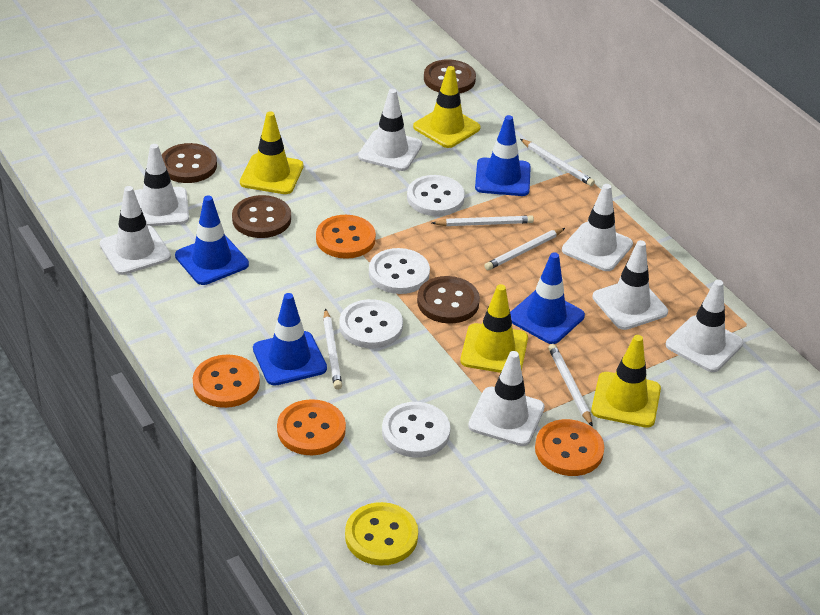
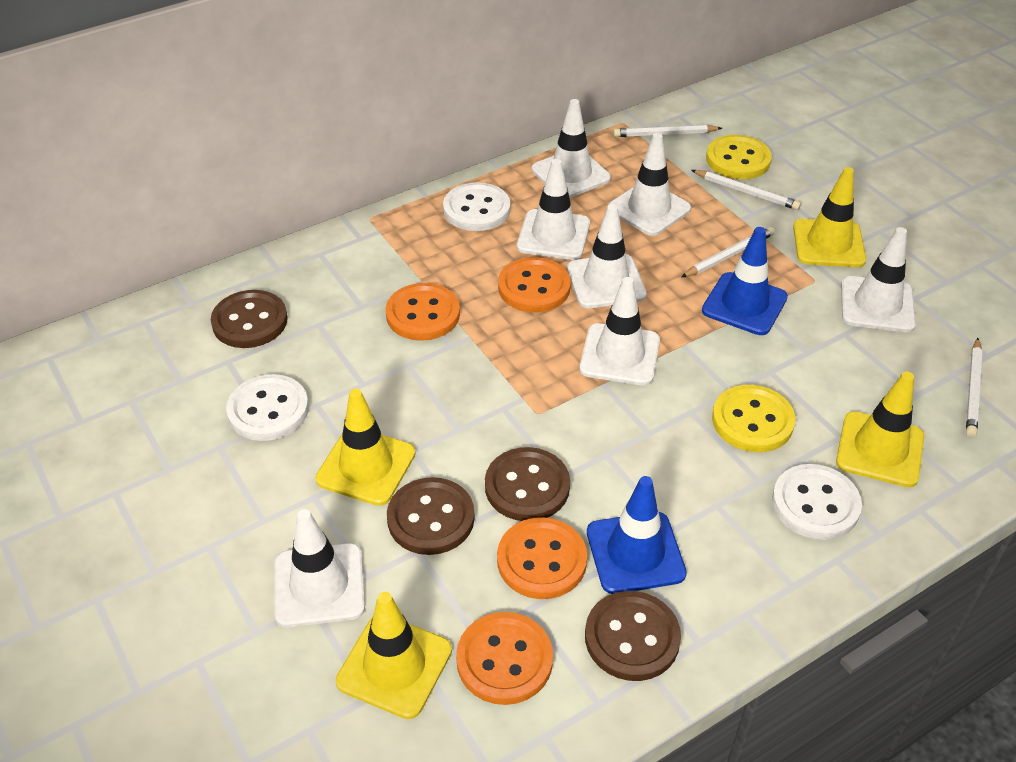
blue traffic cone: [175,195,249,285] [253,293,327,386] [475,115,531,196] [510,252,585,344] = 4 -> [587,476,687,594] [702,227,788,335] = 2
white button: [340,299,403,348] [369,248,430,294] [382,402,450,458] [407,175,465,216] = 4 -> [226,374,309,441] [443,182,510,231] [772,464,862,540] = 3
white pencil: [323,308,342,390] [432,216,534,226] [484,228,565,270] [520,139,595,186] [548,344,593,427] = 5 -> [613,125,722,137] [682,227,775,277] [691,170,801,210] [966,338,982,437] = 4
yellow button: [345,502,418,566] = 1 -> [706,135,772,179] [712,385,795,452] = 2

